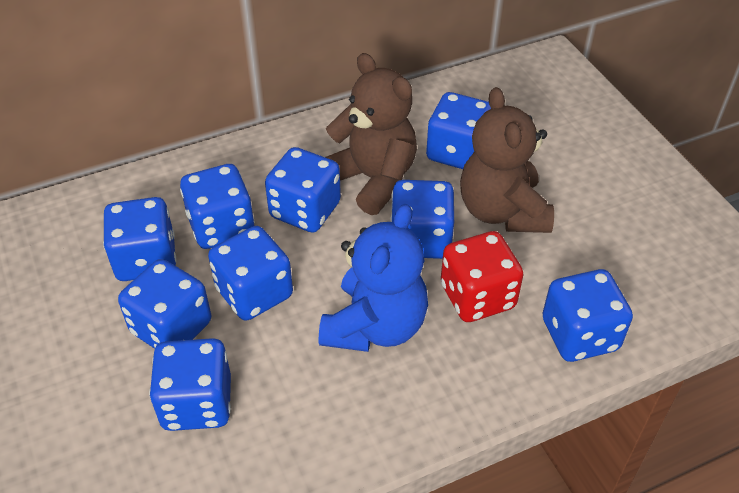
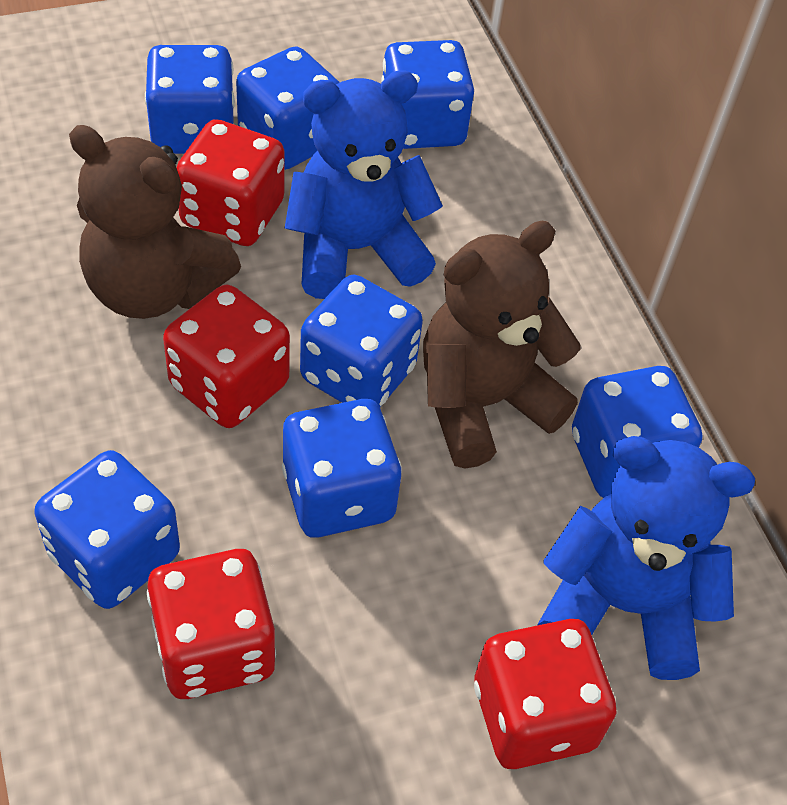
blue dice: [103,197,177,281] [118,259,211,349] [149,338,231,431] [180,164,255,249] [208,226,293,321] [265,147,341,233] [390,180,454,259] [426,92,491,169] [542,269,633,362] = 9 -> [34,450,180,609] [145,45,235,154] [236,47,340,170] [282,399,402,538] [300,275,423,407] [381,40,474,149] [572,366,702,498] = 7
blue teddy bear: [319,204,428,352] = 1 -> [285,71,443,299] [537,436,755,680] = 2
red dice: [441,231,524,322] = 1 -> [147,549,276,699] [163,285,290,428] [177,119,285,246] [474,619,616,769] = 4

